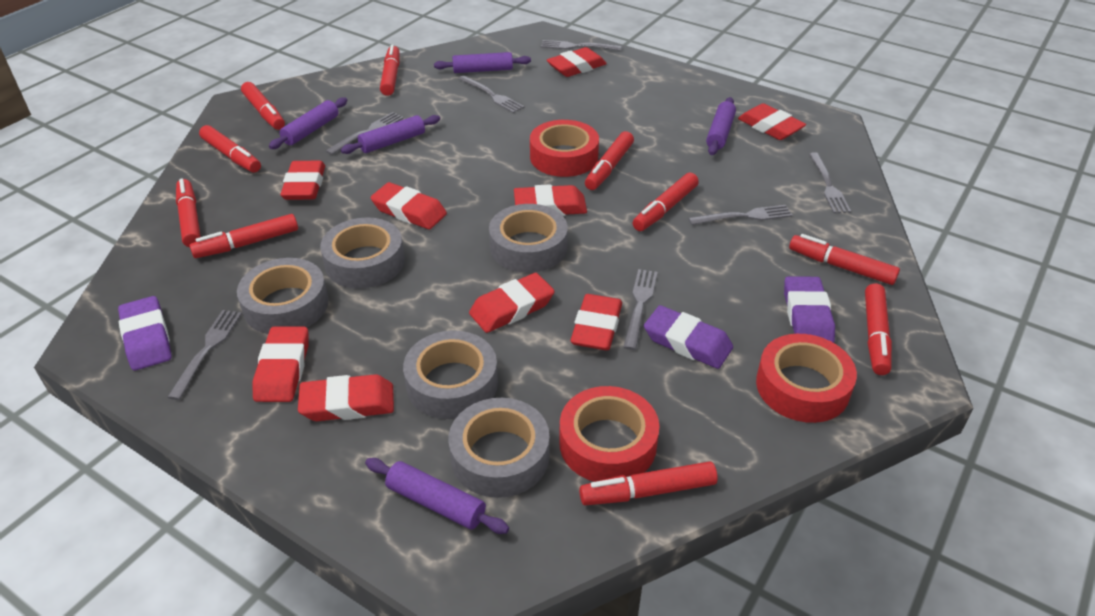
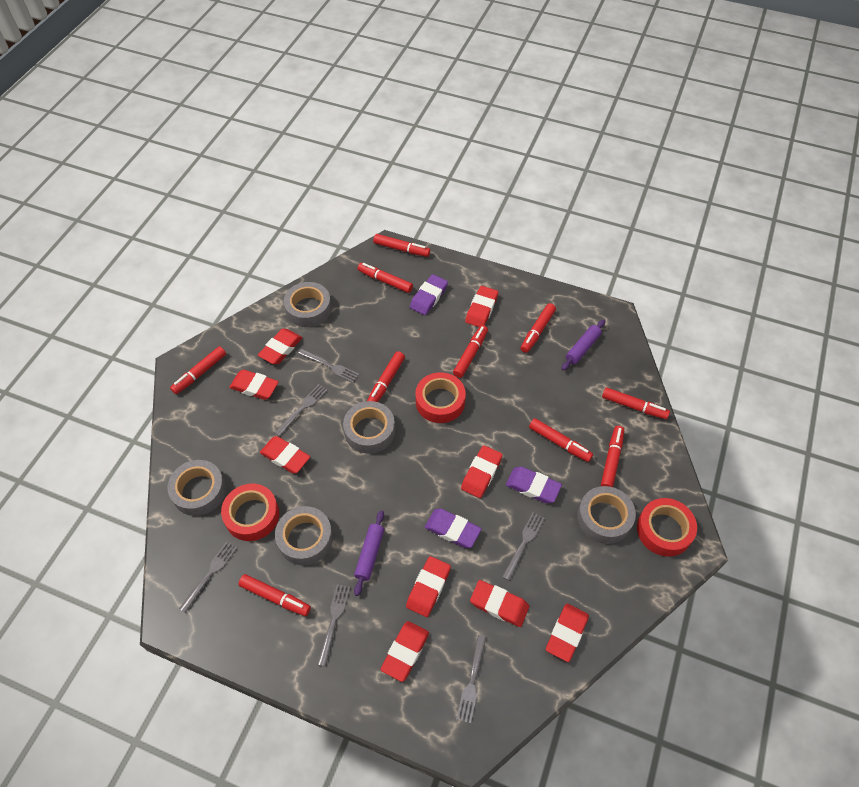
grey fork: [167,310,242,400] [326,112,404,155] [458,75,524,113] [541,40,622,51] [624,269,657,350] [689,205,792,225] [809,152,851,213] = 7 -> [179,541,237,613] [274,384,328,437] [298,349,359,383] [317,584,350,667] [456,635,486,724] [502,512,544,581] = 6
purple rolling pin: [269,97,348,149] [341,115,440,154] [365,458,509,534] [434,52,531,73] [706,97,736,155] = 5 -> [354,510,384,596] [561,319,605,371] = 2

